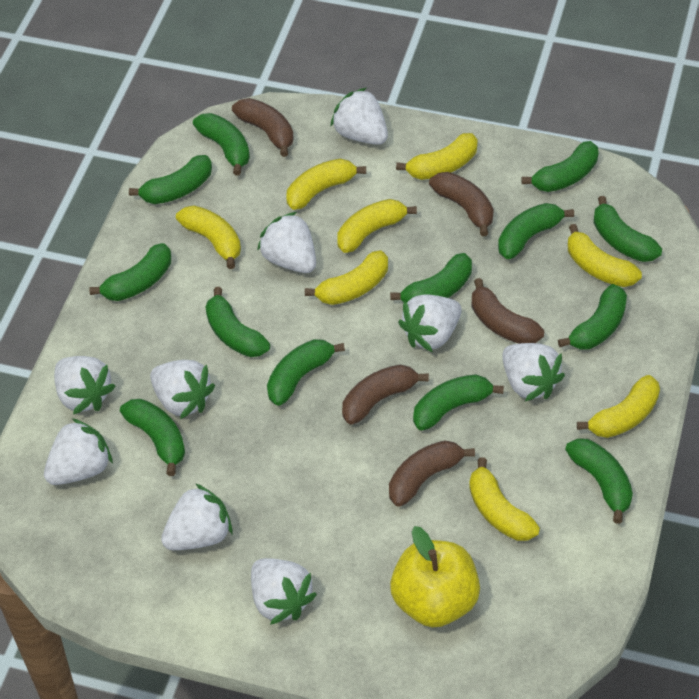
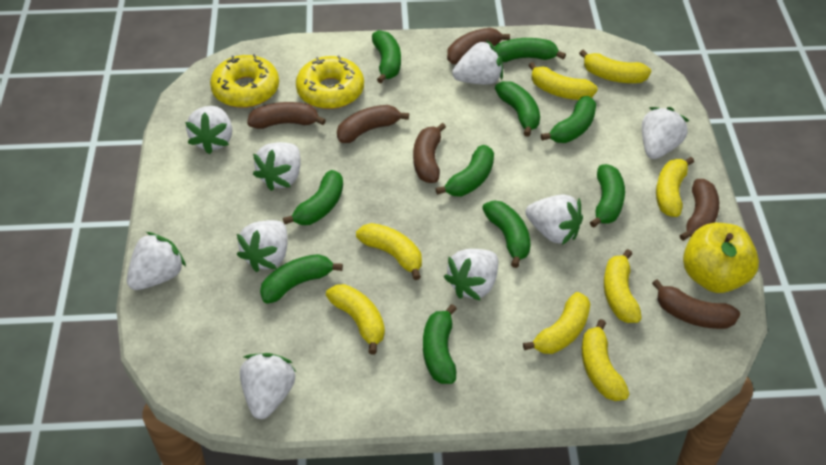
brown banana: [232,98,294,157] [342,364,429,424] [389,440,475,507] [429,172,494,236] [471,278,544,344] = 5 -> [247,102,326,129] [337,105,409,143] [413,123,446,183] [447,28,510,64] [652,279,740,329] [679,179,719,241] = 6
green banana: [89,243,171,301] [120,399,185,476] [129,155,212,204] [193,113,250,175] [205,287,270,357] [267,339,345,406] [390,253,472,303] [413,374,504,430] [498,203,574,259] [521,141,599,192] [558,284,627,350] [565,438,633,524] [593,196,662,262] = 13 -> [260,254,343,303] [283,170,343,225] [372,30,401,83] [423,304,457,384] [435,145,494,196] [482,201,531,268] [495,38,566,62] [495,81,540,137] [541,96,596,143] [590,164,625,228] = 10
yellow donut: none = 0 -> [210,54,279,108] [296,55,364,109] = 2

